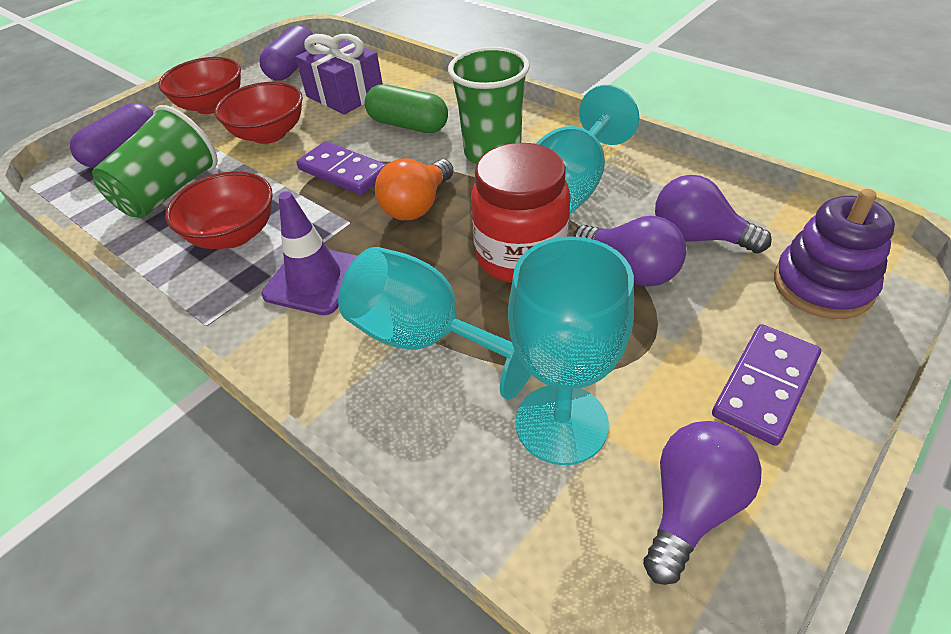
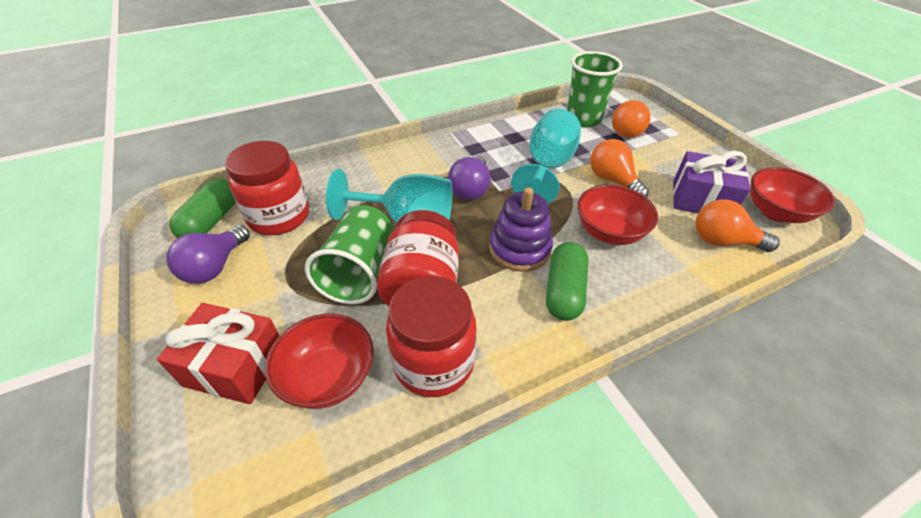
green capsule: [365,84,448,133] = 1 -> [169,178,236,238] [546,242,588,321] = 2
orange light bulb: [375,158,453,220] = 1 -> [590,139,649,197] [612,100,651,138] [695,199,780,252] = 3
purple capsule: [70,103,153,168] [259,25,316,81] = 2 -> none = 0
purple domino: [296,141,386,195] [712,324,821,446] = 2 -> none = 0
purple light bulb: [573,216,686,287] [643,421,762,585] [655,175,772,253] = 3 -> [166,225,250,284] [448,155,490,200] = 2
purple traffic cone: [262,191,357,315] = 1 -> none = 0
red gift: none = 0 -> [157,303,279,404] = 1
red jar: [471,143,570,283] = 1 -> [225,141,309,235] [377,210,459,306] [386,276,477,397] = 3
turquoise goblet: [338,247,531,400] [508,236,634,465] [536,85,639,214] = 3 -> [326,169,452,223] [511,109,581,203] = 2

